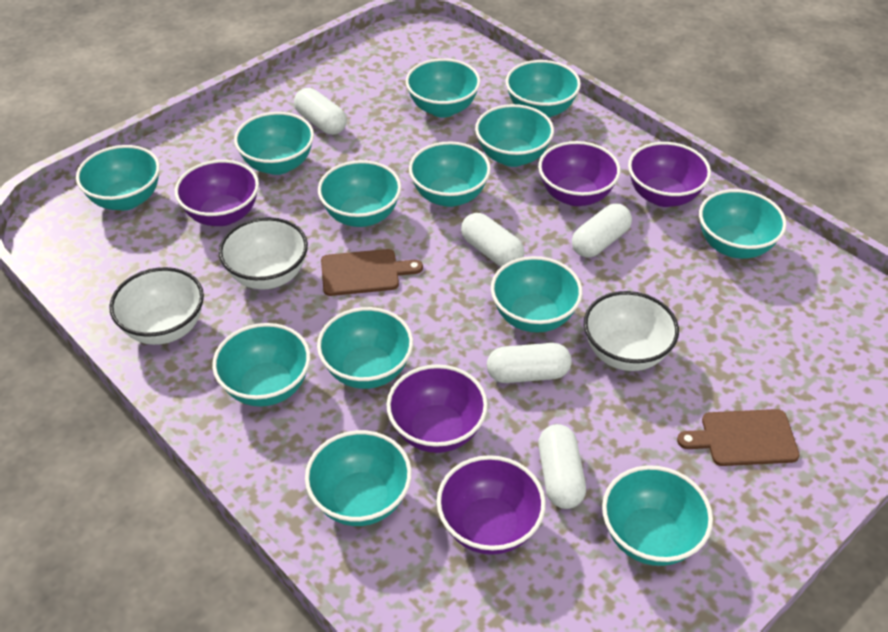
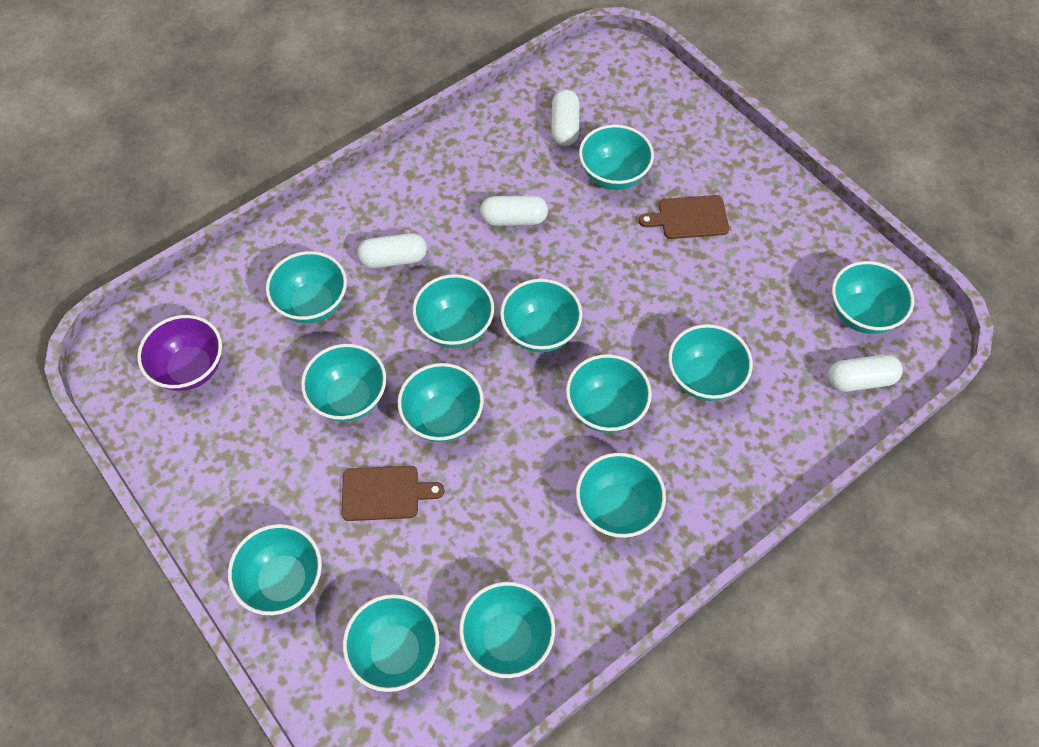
purple bowl: [175,160,259,226] [387,364,488,453] [437,455,546,555] [538,141,621,206] [628,142,711,207] = 5 -> [137,315,222,391] = 1
white bowl: [109,267,204,345] [219,217,308,289] [584,291,679,371] = 3 -> none = 0
white capsule: [294,88,347,135] [461,213,524,267] [487,343,572,383] [538,424,586,509] [572,204,632,257] = 5 -> [357,233,427,268] [480,195,548,226] [551,89,579,146] [828,355,903,392] = 4

